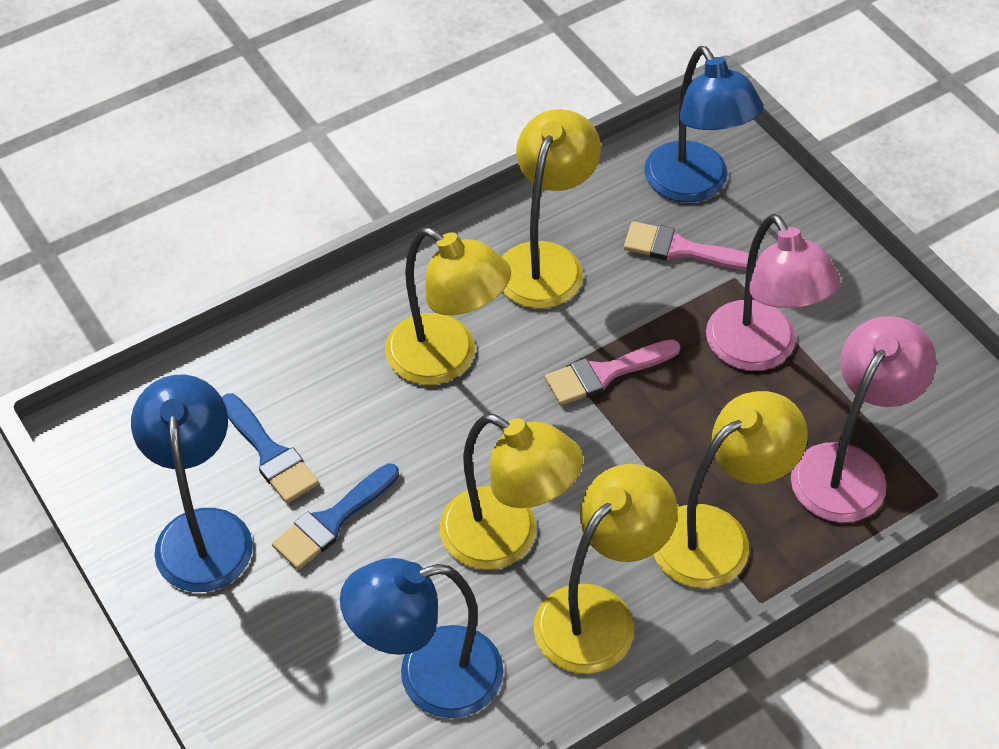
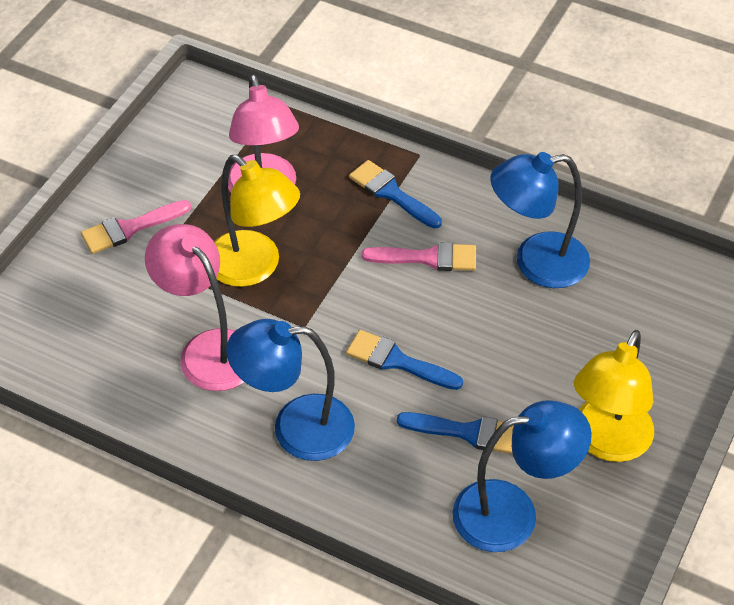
blue brush: [222,393,319,503] [272,463,399,570] = 2 -> [346,330,463,390] [349,160,442,228] [397,412,514,454] = 3
yellow lamp: [385,228,511,385] [439,414,583,570] [502,109,601,309] [534,464,678,674] [654,391,808,588] = 5 -> [214,155,300,287] [574,330,654,462] = 2

